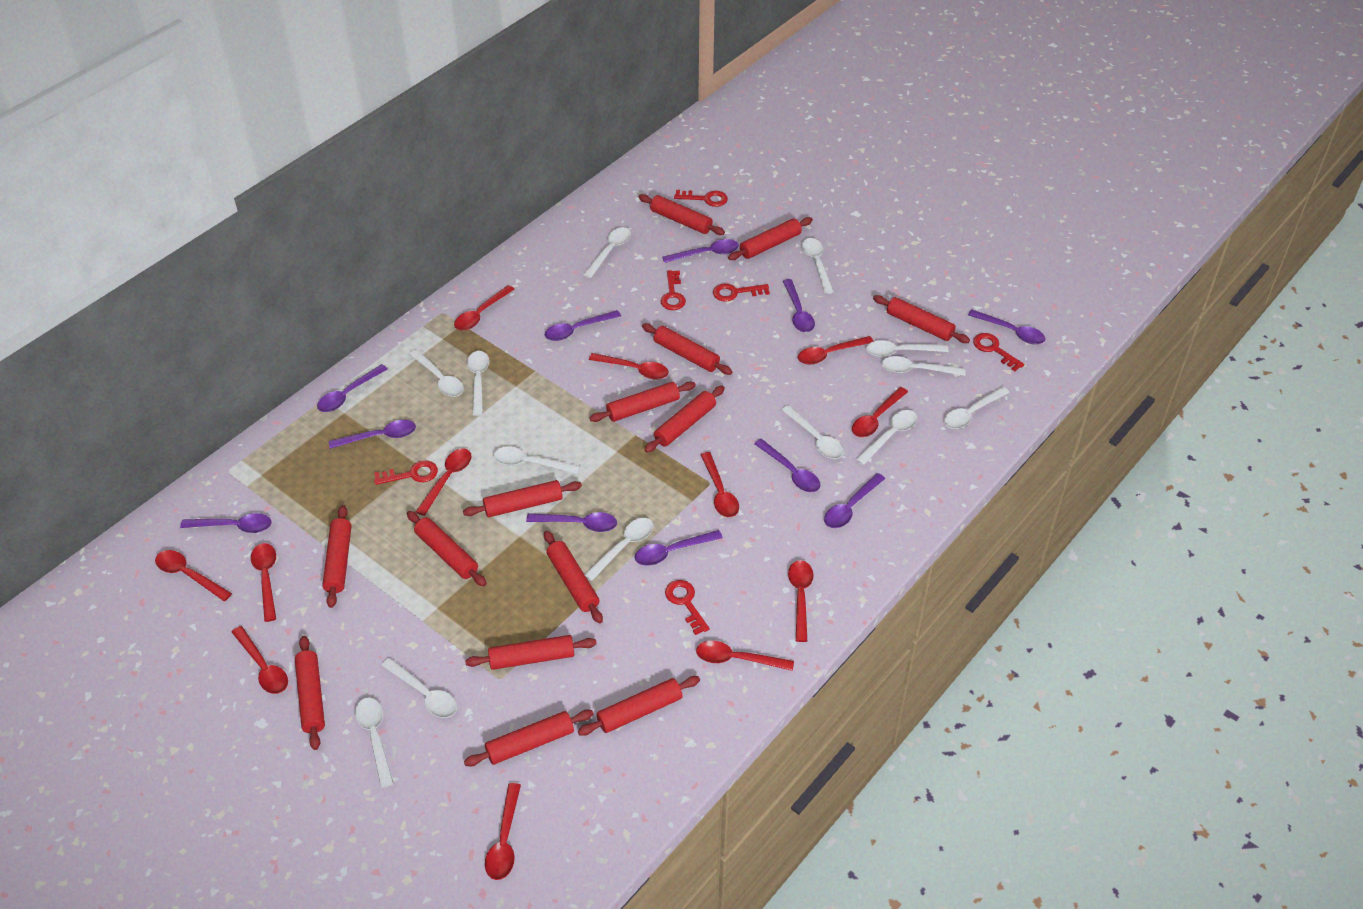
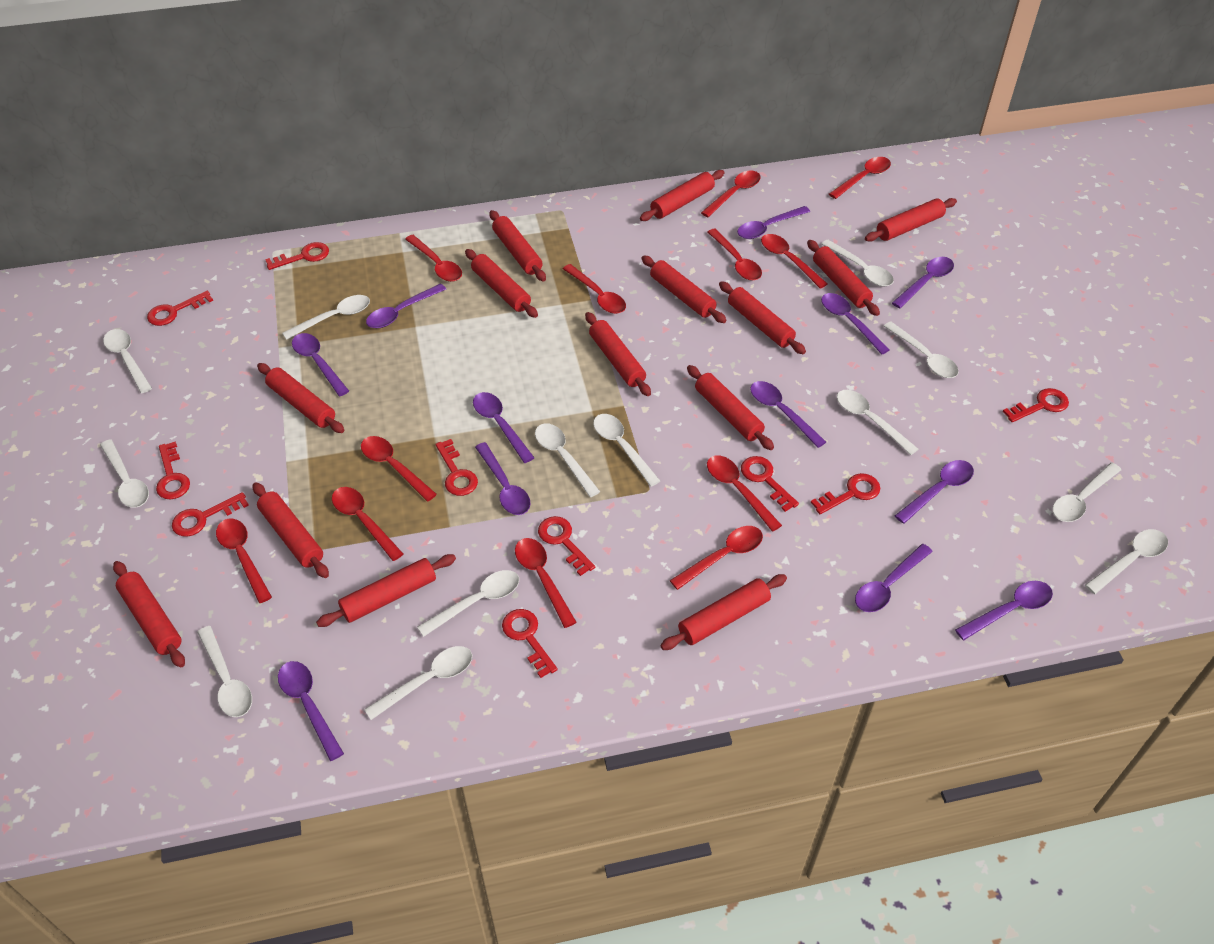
purple spoon: [180,513,271,533] [317,364,388,412] [329,420,416,449] [526,512,617,532] [545,310,621,341] [635,530,723,565] [662,239,739,263] [754,439,821,492] [783,279,815,332] [824,473,885,528] [968,310,1045,344] = 11 -> [278,661,344,761] [292,333,349,396] [366,283,446,328] [473,392,534,463] [475,442,530,515] [737,206,810,239] [750,381,826,448] [821,293,890,354] [855,544,933,612] [892,257,954,308] [895,460,974,524] [955,581,1053,640] = 12
red key: [374,460,438,485] [660,270,686,310] [665,580,710,635] [674,190,728,207] [713,283,770,302] [973,333,1024,371] = 6 -> [147,291,213,326] [156,442,190,499] [172,492,249,537] [265,242,329,270] [435,439,478,496] [502,609,558,678] [538,516,595,576] [741,456,799,512] [811,473,880,514] [1003,388,1069,422] = 10

